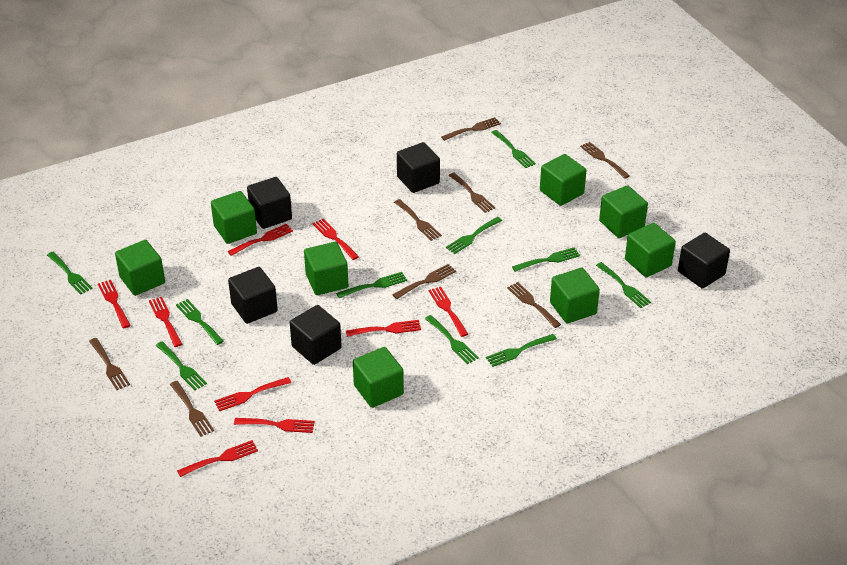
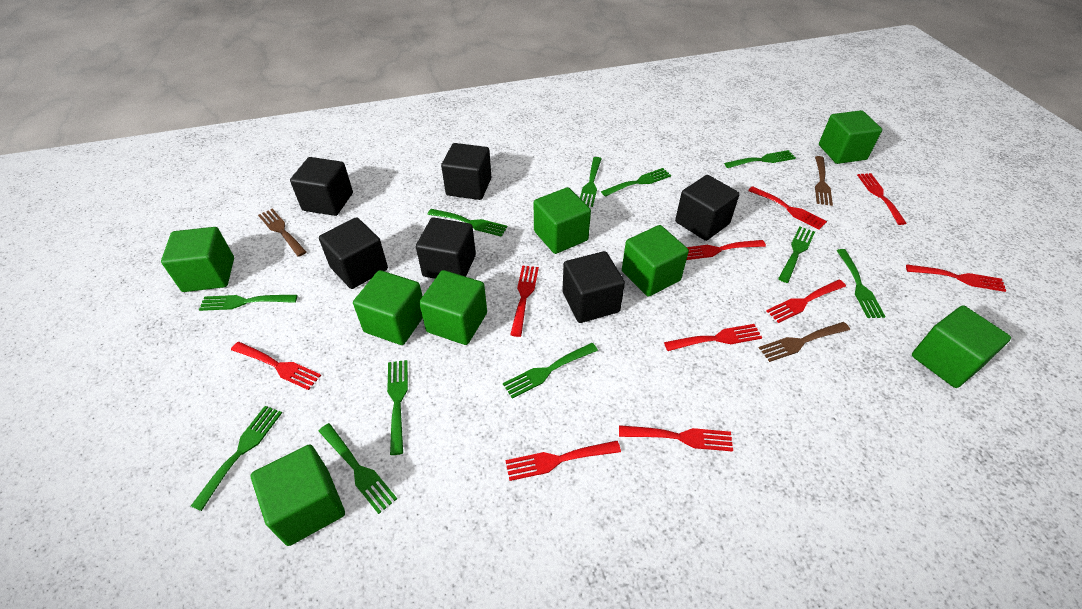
black cube: [228,267,278,324] [247,177,292,229] [290,305,342,365] [397,142,440,193] [678,233,730,289] = 5 -> [290,157,353,216] [319,217,388,289] [416,217,476,279] [441,143,492,200] [562,251,625,323] [675,175,740,241] = 6
brown fork: [89,338,130,390] [170,381,214,437] [392,264,456,299] [394,199,442,241] [441,117,501,141] [449,173,495,213] [507,282,561,328] [580,142,630,179] = 8 -> [258,209,306,257] [759,322,850,362] [815,156,833,206] = 3
green fork: [47,252,92,294] [156,341,207,390] [176,299,224,345] [336,272,407,298] [425,315,479,364] [446,217,502,254] [486,334,557,367] [491,130,536,168] [512,247,580,272] [596,262,651,308] = 10 -> [191,406,282,511] [199,295,297,311] [319,423,397,514] [387,360,408,455] [427,209,507,237] [503,343,598,399] [580,157,601,207] [601,168,671,197] [724,150,796,168] [778,227,815,283] [836,249,886,318] = 11
red fork: [98,280,131,328] [149,297,182,347] [177,440,258,477] [214,377,291,411] [228,224,293,256] [234,418,315,433] [313,218,359,260] [346,320,421,337] [429,287,468,337] = 9 -> [231,342,321,390] [506,441,621,481] [510,265,539,337] [619,425,733,452] [664,324,762,351] [687,240,766,260] [748,186,827,230] [767,280,846,323] [857,173,907,225] [906,264,1006,292] = 10

